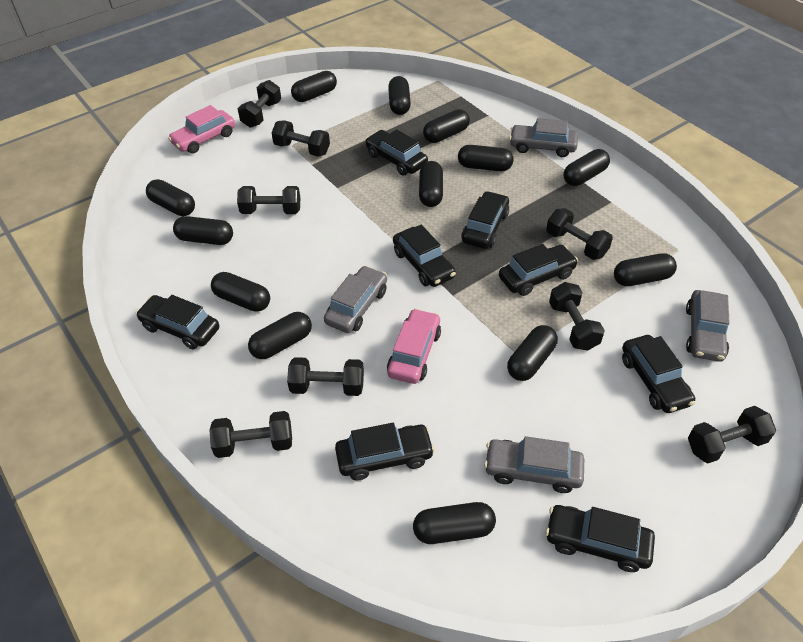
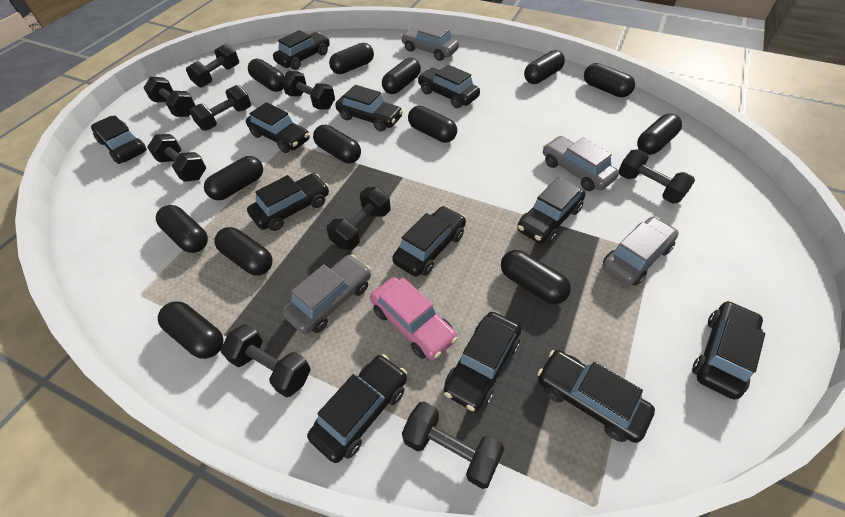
black car: [136,295,219,349] [335,423,435,481] [365,129,428,175] [393,225,456,287] [461,191,509,249] [499,244,578,296] [546,505,655,572] [622,335,696,413] = 8 -> [91,116,147,164] [246,102,310,153] [247,173,329,231] [273,30,330,70] [307,354,407,463] [335,85,403,131] [392,206,466,277] [417,65,480,108] [444,312,521,412] [517,177,586,244] [537,350,655,443] [692,301,765,399] = 12
black dumbbell: [209,411,292,458] [237,186,300,214] [238,80,281,128] [271,120,330,156] [287,357,364,396] [546,208,613,260] [549,282,605,351] [688,406,776,463] = 8 -> [143,77,196,117] [147,134,207,182] [186,43,239,88] [189,85,251,131] [221,324,311,398] [282,71,335,110] [327,187,391,250] [402,401,504,489] [619,149,695,204] = 9
pink car: [168,105,235,154] [387,308,441,384] = 2 -> [370,277,458,360] = 1

